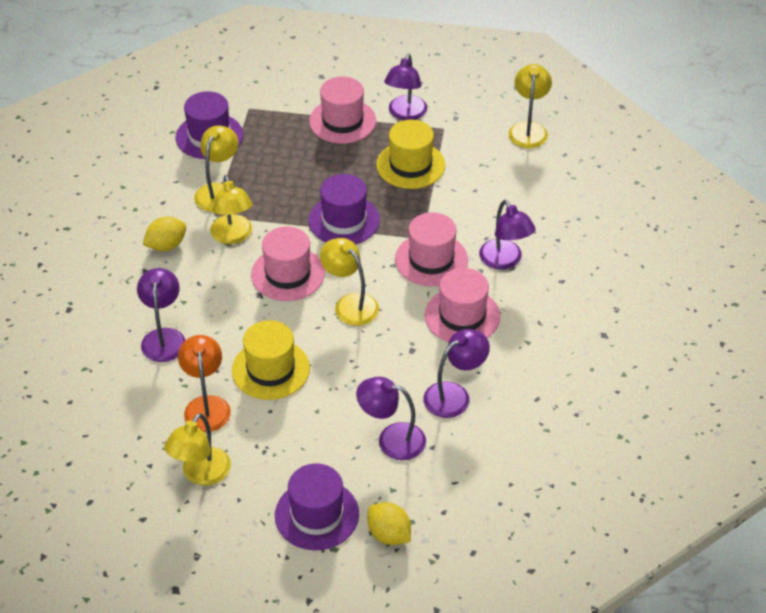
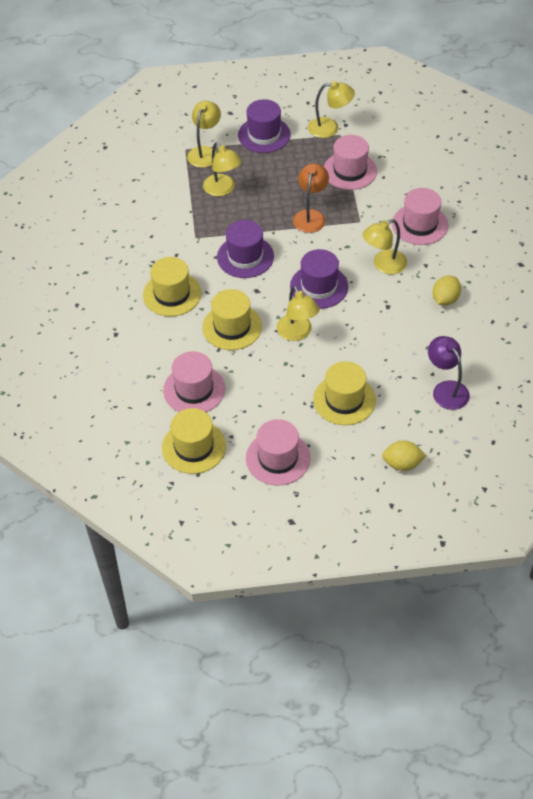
purple lamp: [137,268,185,362] [356,377,426,460] [384,54,427,121] [423,329,490,418] [479,200,536,270] = 5 -> [428,336,470,410] = 1
yellow hat: [232,320,310,400] [376,120,445,189] = 2 -> [143,257,201,317] [162,408,226,474] [202,289,262,350] [313,361,376,425] = 4

